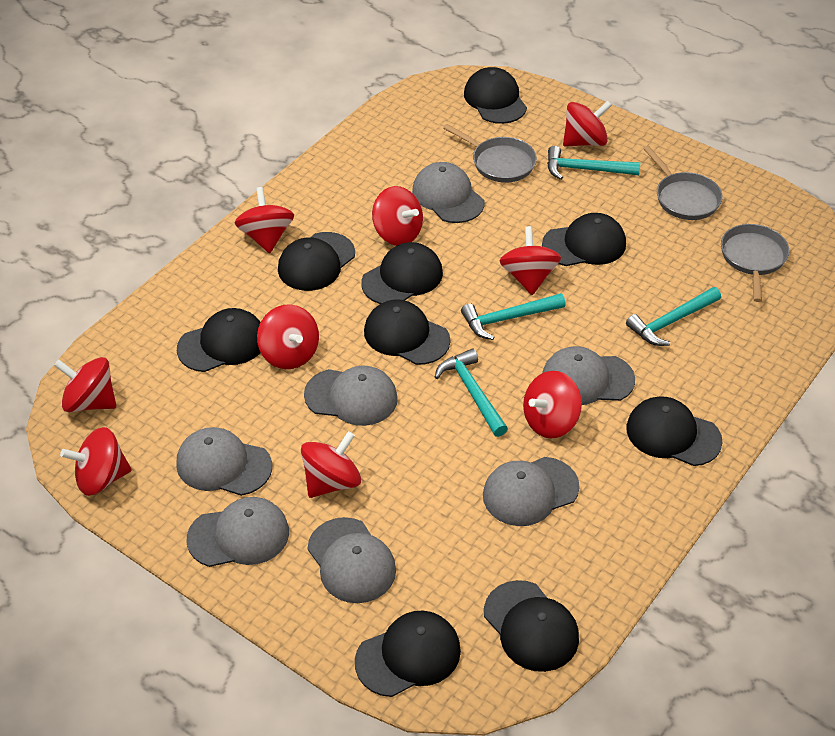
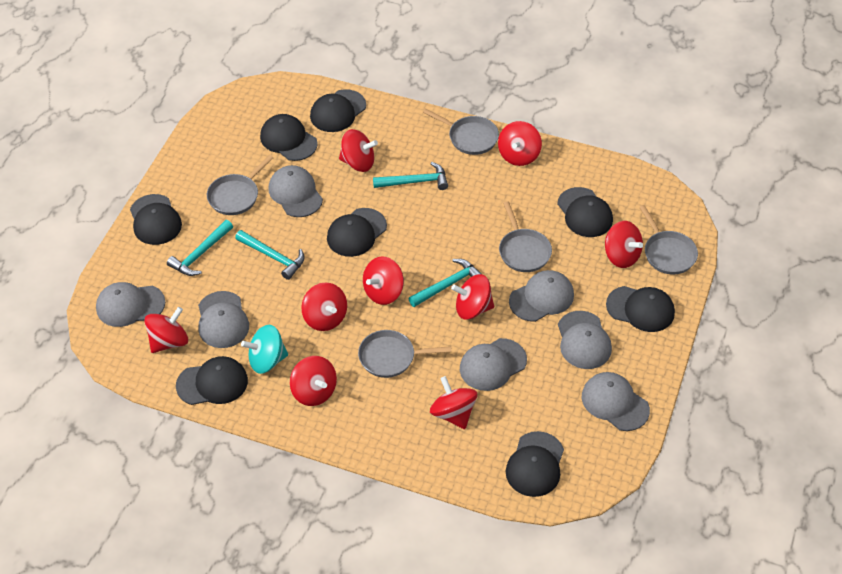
black cap: [177,308,261,372] [278,232,355,291] [355,611,461,697] [361,242,443,304] [364,299,450,365] [464,67,527,124] [484,580,579,672] [542,213,626,266] [626,396,723,466] = 9 -> [130,194,182,245] [176,356,248,405] [260,114,318,161] [310,89,366,132] [327,208,387,257] [506,431,564,497] [557,187,613,237] [606,286,675,332] = 8
grey pan: [443,124,537,183] [644,146,723,220] [721,224,790,302] = 3 -> [207,155,274,215] [358,330,451,378] [423,109,499,155] [499,201,552,272] [639,205,698,274] = 5
turquoise spinning top: none = 0 -> [241,325,288,374] = 1

